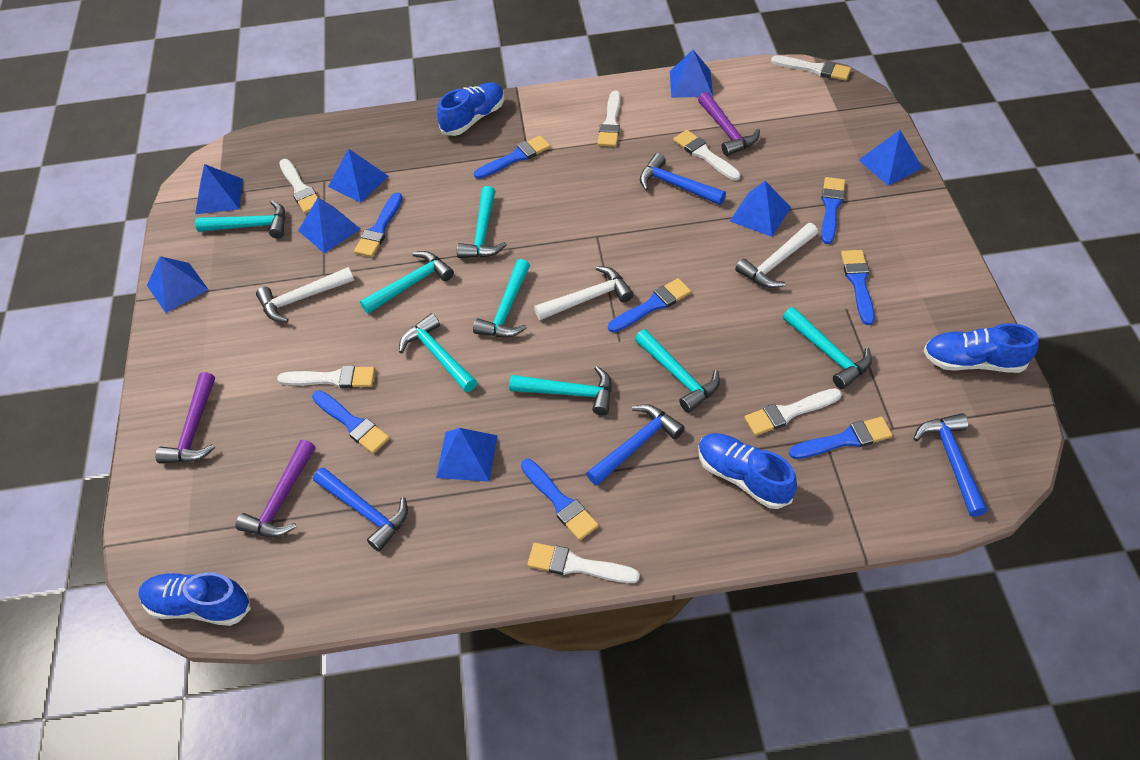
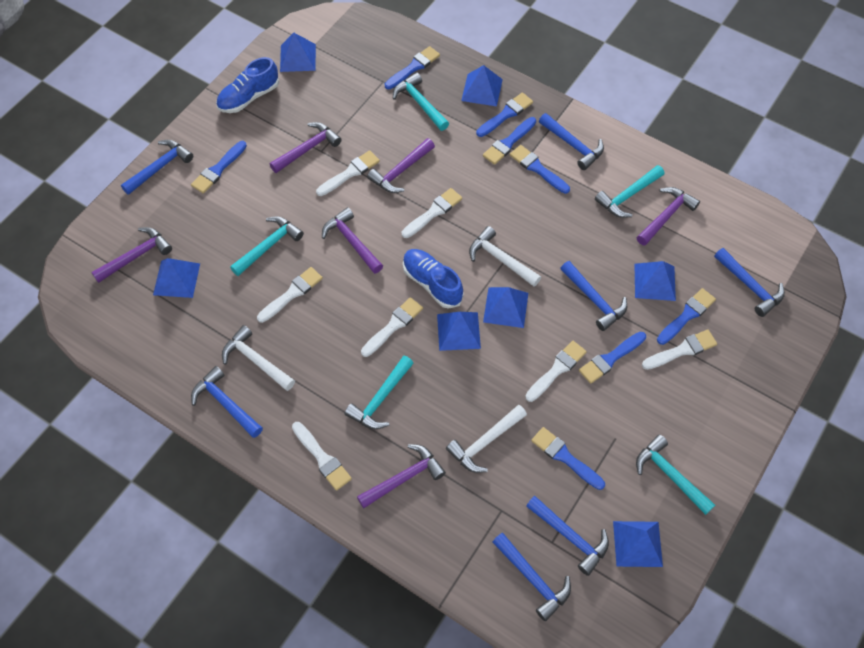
blue hammer: [313,467,408,552] [586,404,685,486] [640,153,726,205] [913,413,988,517] = 4 -> [121,140,193,195] [191,366,263,438] [492,533,571,621] [526,496,609,576] [539,113,604,170] [560,261,627,331] [714,248,785,317] = 7
blue pyramid: [147,256,209,313] [195,164,243,214] [298,198,360,254] [328,149,389,203] [436,428,498,482] [670,50,713,98] [730,181,791,237] [859,130,923,186] = 8 -> [153,258,200,298] [280,33,316,72] [437,312,481,351] [461,65,503,106] [483,287,528,328] [613,521,663,567] [635,261,676,301] = 7
blue shoe: [138,572,251,626] [437,82,505,136] [698,433,797,509] [923,323,1039,373] = 4 -> [216,57,279,113] [403,249,464,309] = 2
purple hammer: [155,372,215,463] [235,439,315,537] [698,92,760,156] = 3 -> [91,227,172,283] [270,122,342,173] [322,207,383,274] [357,444,446,508] [367,138,435,193] [637,187,700,246] = 6
turquoise hammer: [195,200,286,238] [360,251,454,314] [399,313,477,392] [457,186,507,258] [473,259,530,337] [509,366,612,415] [635,329,720,413] [783,307,872,389] = 8 -> [230,216,304,276] [345,356,414,429] [393,73,449,131] [595,165,664,218] [636,435,715,515] = 5

